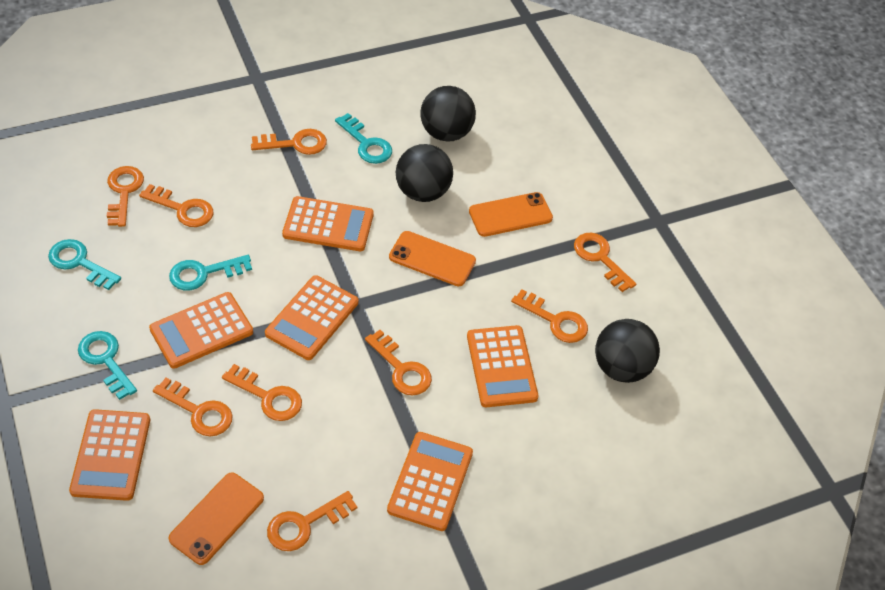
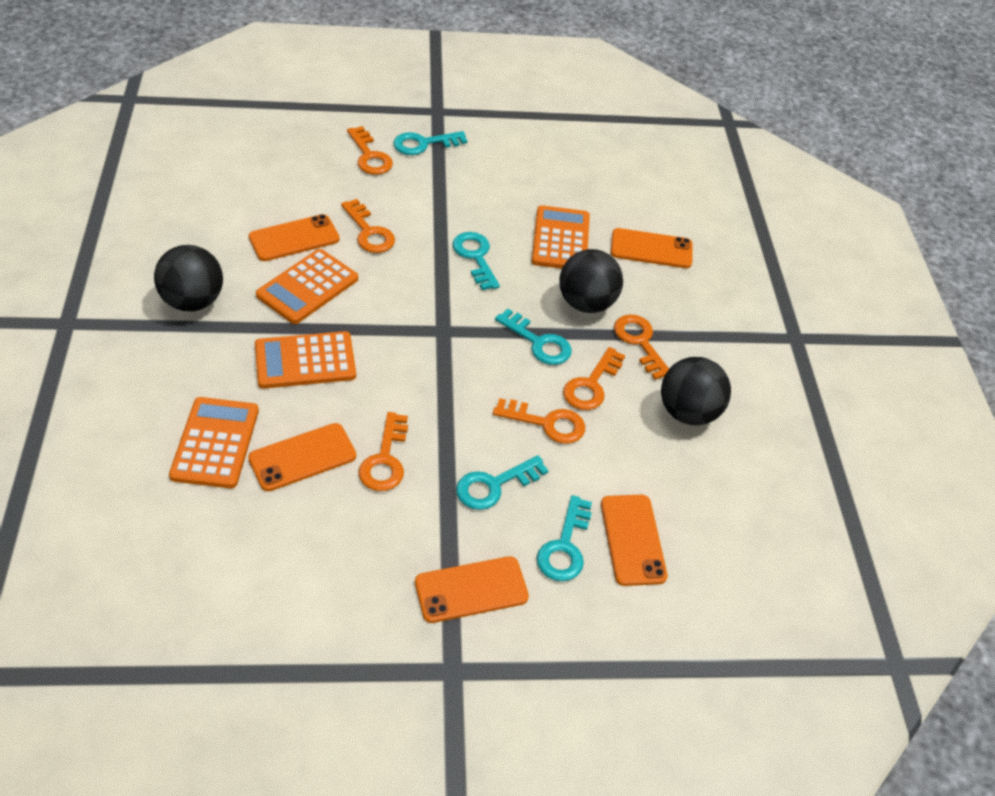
orange calculator: [69,409,150,501] [149,292,253,369] [265,275,358,360] [282,196,374,251] [387,432,473,531] [467,325,539,407] = 6 -> [169,397,259,488] [255,331,356,389] [256,249,358,324] [531,205,590,269] = 4
orange key: [107,166,144,227] [139,184,213,227] [153,378,233,436] [222,364,302,421] [251,129,327,155] [267,491,357,551] [365,330,432,396] [511,289,588,343] [574,233,636,292] = 9 -> [341,199,395,253] [347,126,393,175] [358,412,408,491] [493,398,585,444] [563,347,625,410] [614,314,669,380] = 6
orange phone: [169,473,264,565] [389,231,476,287] [469,192,553,237] = 3 -> [248,423,356,491] [249,214,340,261] [415,556,529,623] [601,495,668,586] [611,228,693,268] = 5
turquoise key: [48,239,121,290] [78,331,137,400] [169,255,252,290] [335,113,392,164] = 4 -> [393,131,467,155] [453,232,500,290] [456,455,548,510] [495,309,572,365] [537,495,592,581] = 5

